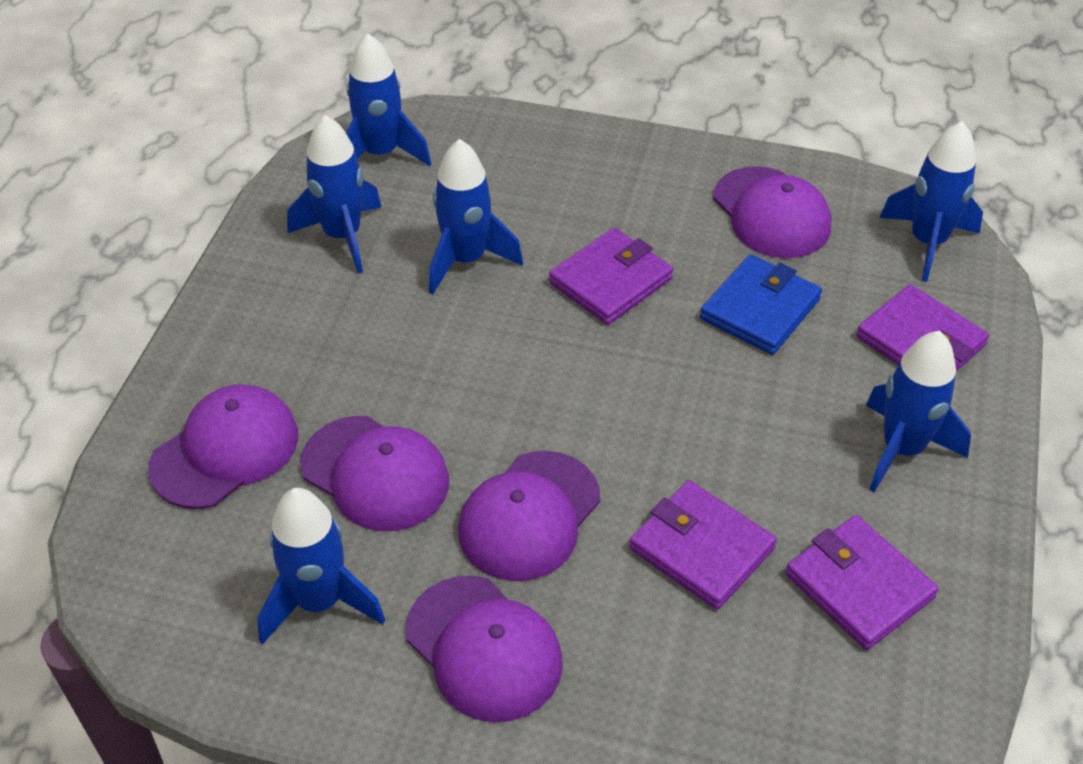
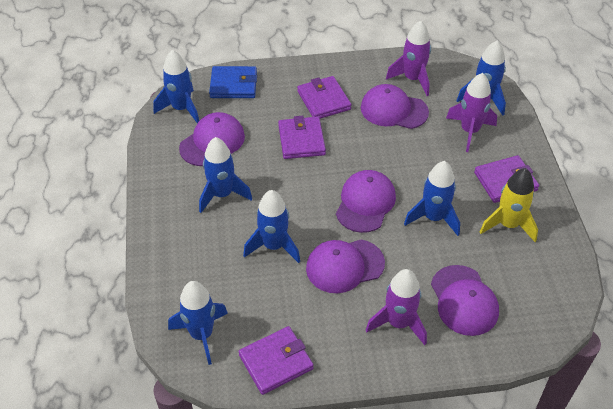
purple rocket: none = 0 -> [366,269,427,345] [386,20,431,96] [446,73,497,152] = 3
yellow rocket: none = 0 -> [480,168,538,242] = 1

